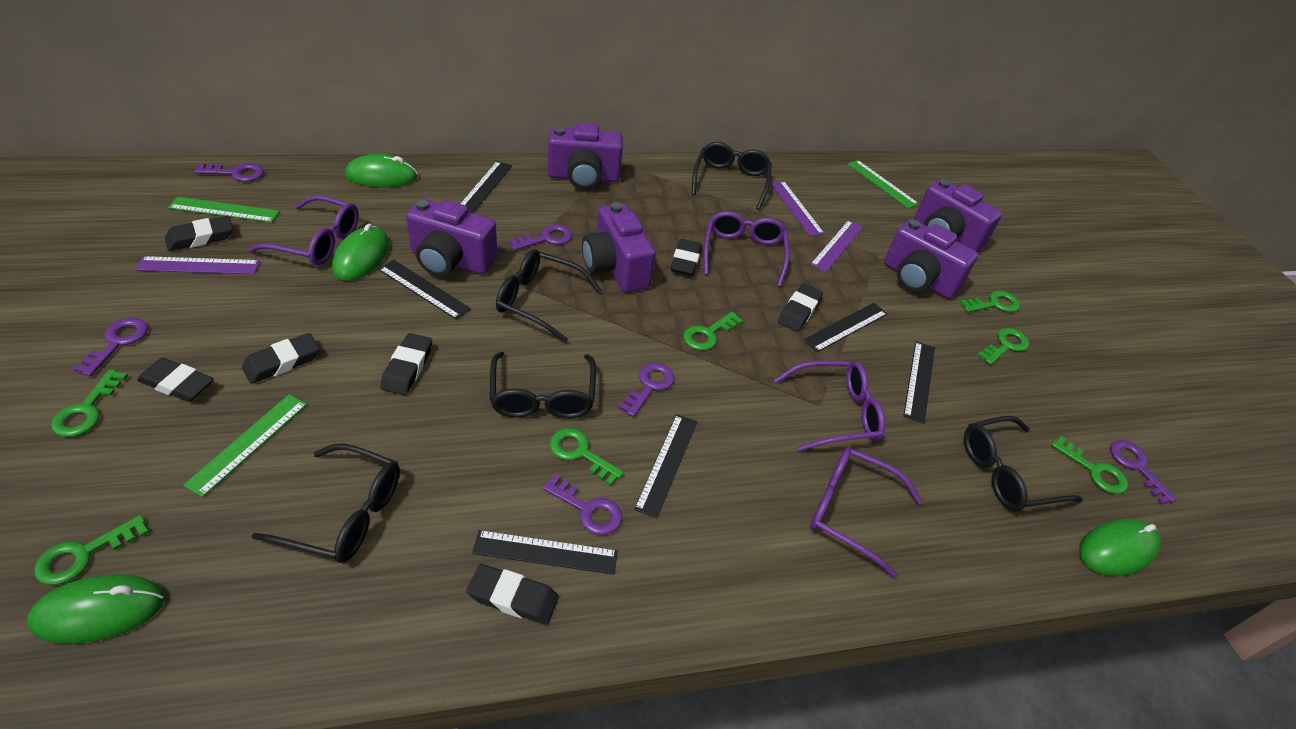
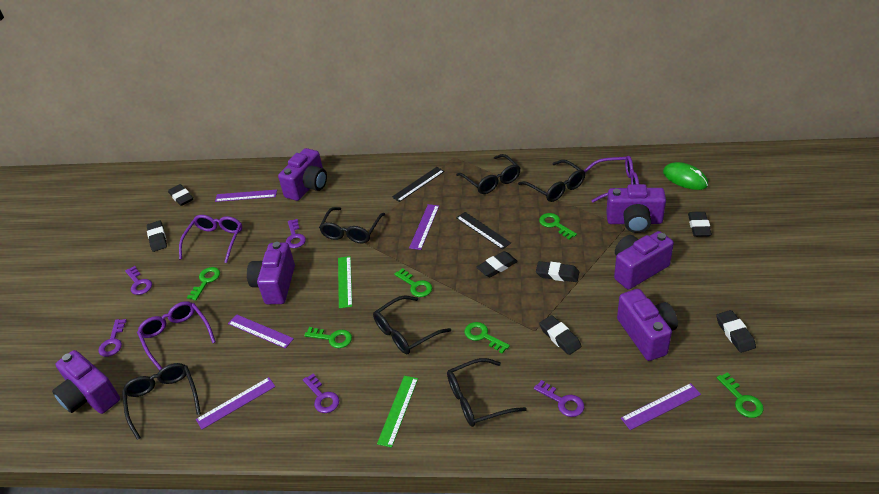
black glasses: [252,444,400,563] [490,352,596,419] [496,249,602,343] [691,142,772,210] [964,416,1083,511] = 5 -> [122,363,201,440] [319,207,385,243] [373,296,451,354] [447,358,527,427] [456,154,520,194] [518,160,585,202] = 6
black ruler: [378,260,471,320] [460,161,512,213] [472,530,618,575] [634,414,697,518] [803,303,887,352] [903,341,935,423] = 6 -> [392,167,445,202] [456,212,511,249] = 2
green key: [34,515,149,585] [51,370,128,437] [550,428,624,486] [683,312,743,350] [960,291,1020,312] [978,328,1029,365] [1051,436,1128,494] = 7 -> [187,267,220,300] [304,327,352,348] [394,268,432,297] [464,322,510,354] [539,213,577,240] [717,372,764,418] = 6
green mouse: [27,574,165,644] [332,224,389,281] [345,154,418,187] [1079,519,1161,576] = 4 -> [663,162,708,190] = 1
green ruler: [168,197,280,223] [183,394,307,497] [847,160,919,209] = 3 -> [338,256,352,308] [377,376,418,448] = 2
purple camera: [406,199,497,276] [548,123,623,189] [582,202,655,293] [884,219,978,299] [914,179,1002,252] = 5 -> [52,350,120,414] [247,242,295,304] [278,148,327,201] [606,184,666,233] [614,231,674,289] [617,289,678,361] = 6
purple glasses: [248,195,359,265] [704,211,790,287] [774,360,885,451] [810,447,922,578] = 4 -> [137,301,216,371] [179,215,242,263] [584,156,639,203] = 3
purple key: [73,318,148,376] [194,163,264,182] [509,224,572,251] [542,474,622,535] [618,363,674,417] [1110,440,1177,505] = 6 -> [98,319,127,357] [125,266,152,295] [285,219,306,248] [303,374,339,413] [534,380,584,417] = 5
purple ruler: [135,256,260,274] [770,181,825,236] [810,220,863,272] = 3 -> [196,377,275,430] [215,189,277,202] [228,314,294,349] [409,204,439,250] [621,383,701,430] = 5

